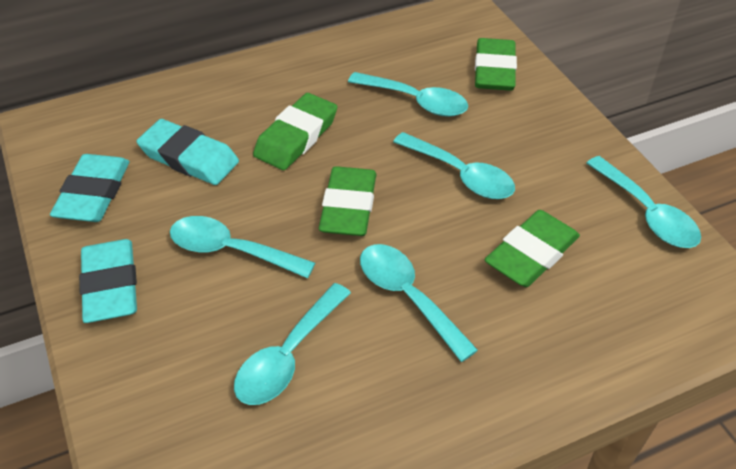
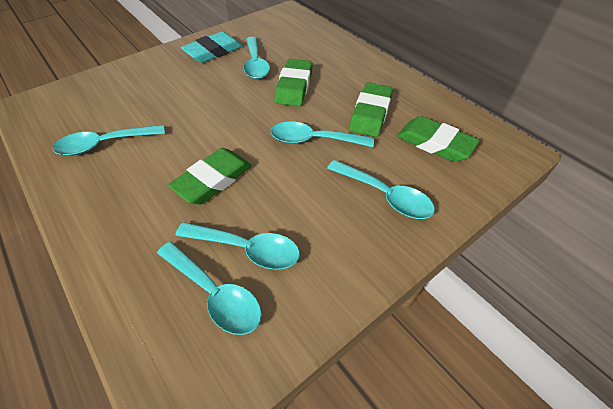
turquoise eraser: [50,154,130,222] [79,239,137,323] [137,119,239,185] = 3 -> [181,31,242,63] = 1

